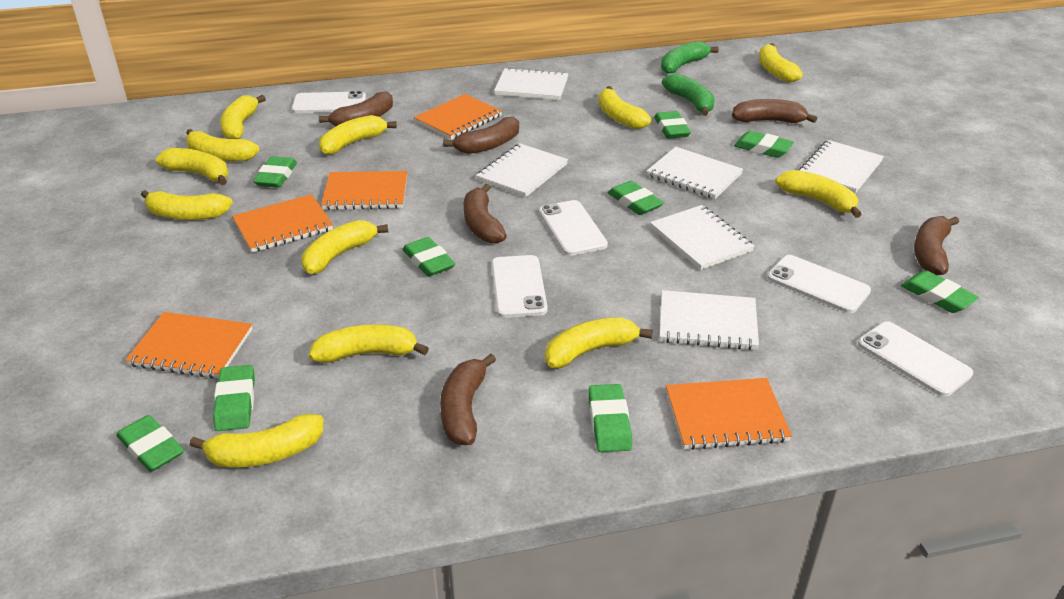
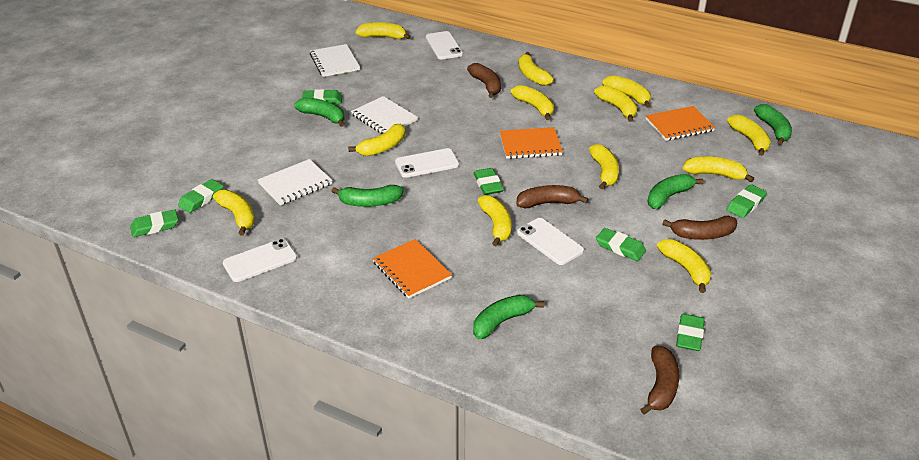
brown banana: [319,91,393,126] [440,354,496,445] [443,117,519,154] [464,184,507,244] [732,99,817,123] [914,216,959,275] = 6 -> [467,63,501,98] [516,185,588,208] [640,346,679,414] [662,216,737,240] = 4
green banana: [661,41,719,74] [662,73,715,116] = 2 -> [294,97,345,127] [332,185,404,207] [473,295,544,339] [647,174,704,209] [754,104,792,145] = 5
green eraser: [116,415,184,472] [213,365,255,431] [253,156,297,188] [402,237,455,277] [588,384,632,452] [608,181,664,215] [654,111,691,139] [734,131,794,158] [901,271,979,313] = 9 -> [130,209,178,237] [178,179,223,213] [302,89,342,104] [473,168,504,195] [596,228,646,261] [676,314,705,351] [727,184,767,218] = 7
orange notebook: [125,312,252,378] [232,194,333,253] [321,171,407,210] [414,94,502,140] [666,378,792,450] = 5 -> [372,239,452,299] [500,127,563,159] [646,106,715,141] = 3
white notebook: [476,143,568,197] [494,67,568,100] [647,147,743,199] [650,205,755,270] [660,290,759,350] [799,140,884,193] = 6 -> [258,159,333,206] [310,44,360,77] [351,96,418,134] = 3
white phone: [292,91,366,113] [491,255,548,318] [539,200,608,256] [767,255,871,313] [858,321,973,397] = 5 -> [223,239,297,282] [395,148,459,178] [426,31,463,59] [517,218,584,265] = 4

